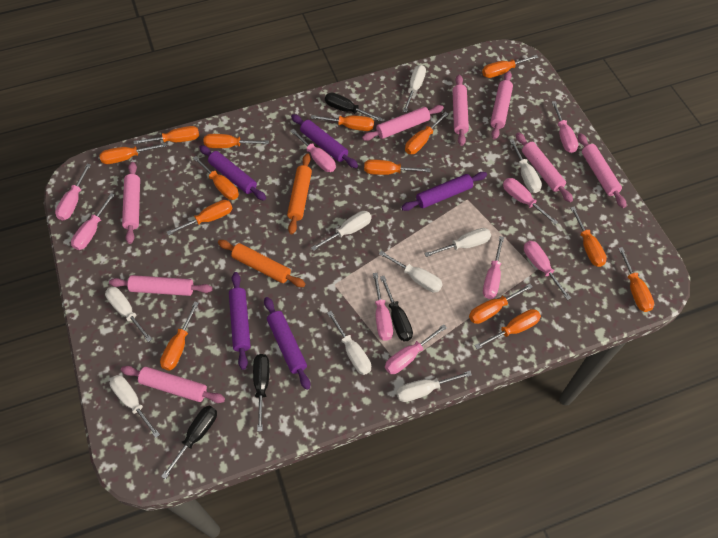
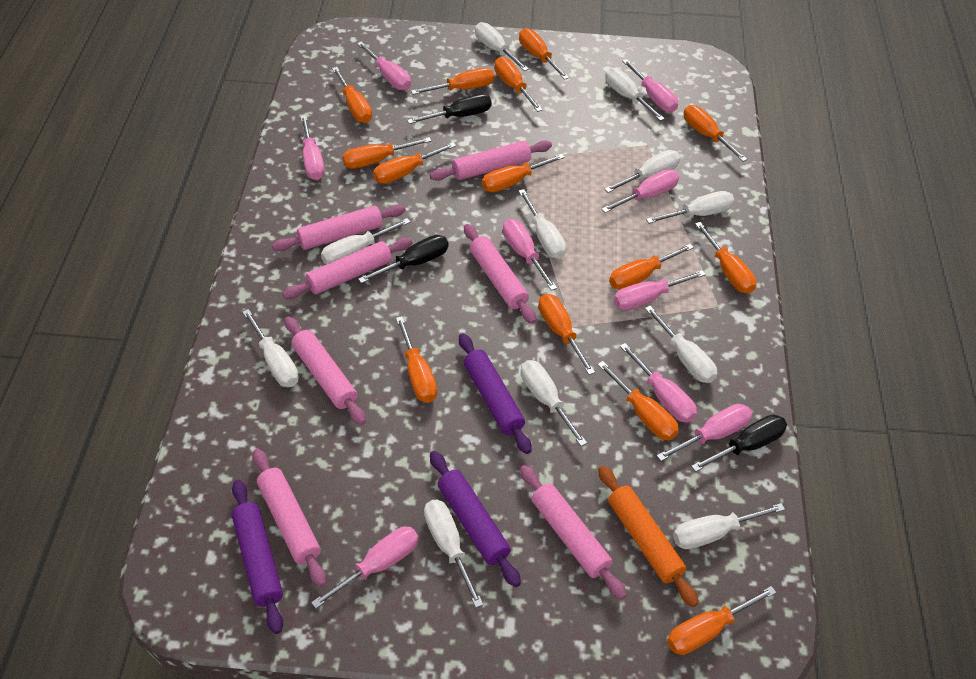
black screwdriver: [161,406,217,479] [253,354,270,431] [325,93,383,121] [380,276,413,341] = 4 -> [358,235,448,283] [407,94,492,124] [691,414,787,472] = 3
orange rolling pin: [218,240,305,287] [287,153,312,234] = 2 -> [598,466,699,607] = 1
pink rolling pin: [109,275,213,296] [121,366,225,403] [122,162,140,244] [362,105,444,141] [453,75,469,146] [490,71,513,140] [516,132,573,202] [578,133,626,208] = 8 -> [253,449,326,587] [272,204,406,251] [283,237,413,299] [285,316,366,425] [430,141,552,181] [464,224,536,324] [520,465,627,600] = 7
purple rolling pin: [199,145,266,201] [229,272,251,370] [264,297,310,390] [291,114,358,168] [401,172,487,211] = 5 -> [231,480,283,634] [430,451,521,587] [459,333,532,454] = 3
white screwdriver: [105,287,152,342] [110,375,160,438] [311,211,372,251] [327,311,371,375] [379,251,443,293] [396,371,472,402] [403,65,426,113] [424,228,491,257] [509,139,542,193] = 9 -> [242,309,299,387] [321,218,410,265] [424,500,483,608] [475,22,529,71] [518,189,566,259] [521,360,587,446] [604,150,681,193] [605,68,665,121] [645,306,717,383] [646,191,734,224] [673,503,785,549] = 11

